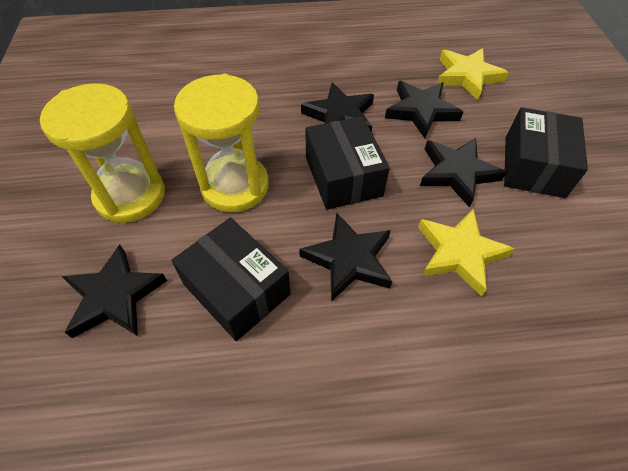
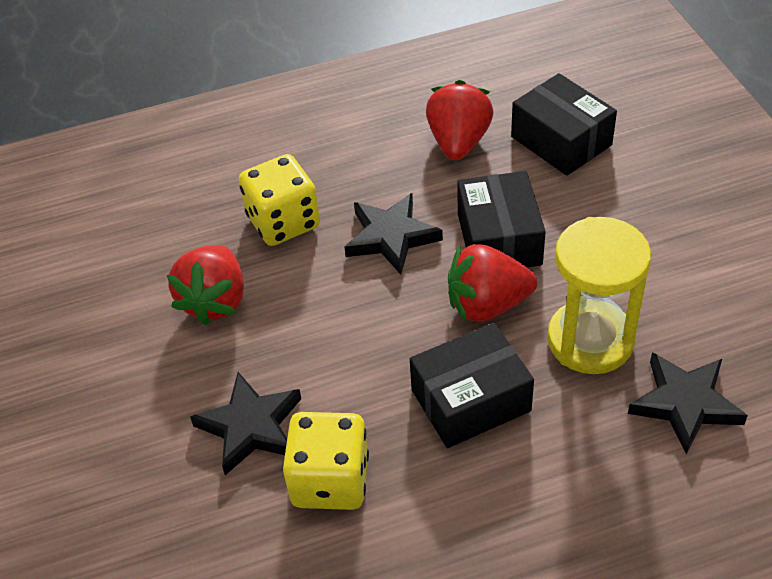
black star: [62,245,167,338] [299,213,392,302] [301,82,374,132] [385,81,463,139] [420,138,506,208] = 5 -> [190,372,301,475] [345,193,443,275] [628,352,748,454] = 3
red strawberry: none = 0 -> [167,245,244,325] [426,80,494,160] [448,244,537,322] = 3
yellow dice: none = 0 -> [239,154,320,246] [282,412,369,510] = 2
yellow hourglass: [40,83,165,223] [174,74,269,212] = 2 -> [547,217,651,374] = 1
yellow star: [418,209,515,297] [437,48,509,100] = 2 -> none = 0

